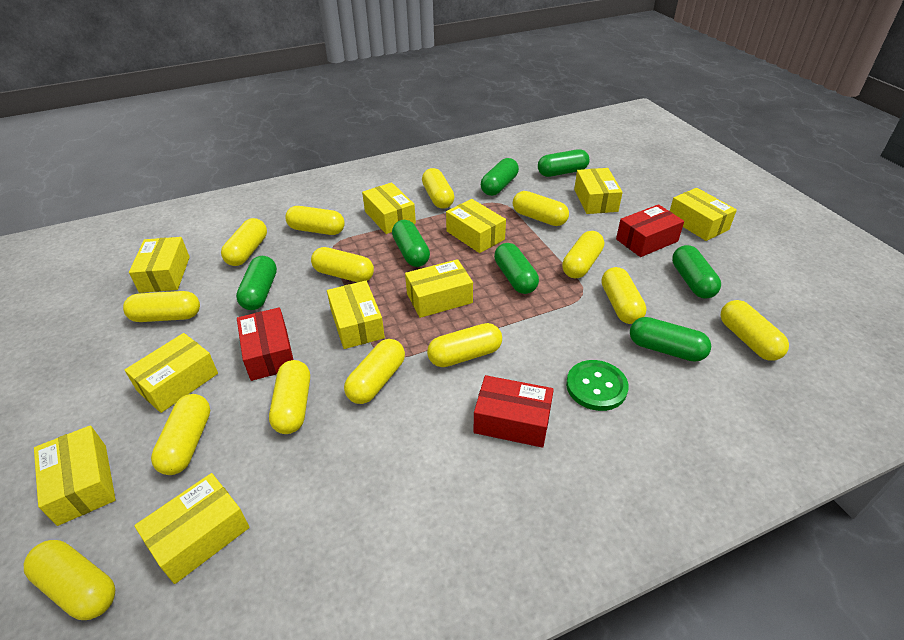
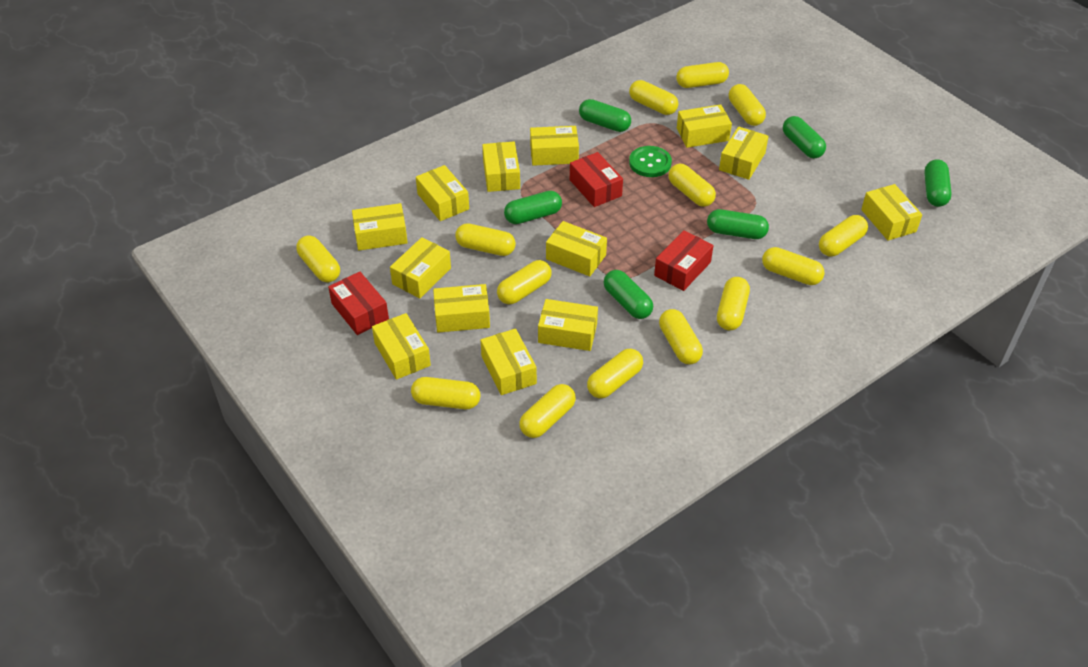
green capsule: [236,256,277,310] [392,220,430,267] [481,158,519,196] [494,243,539,294] [538,149,589,177] [630,317,711,362] [672,245,721,299] = 7 -> [504,191,562,224] [579,99,631,132] [604,270,653,319] [707,209,769,239] [783,116,826,159] [924,159,952,207] = 6
yellow box: [34,425,116,526] [125,333,218,413] [129,237,190,293] [134,473,250,584] [327,281,385,349] [362,182,416,234] [405,259,473,318] [446,199,506,253] [574,168,623,214] [670,188,737,241] = 10 -> [352,203,408,251] [372,313,431,380] [390,237,451,298] [416,165,469,221] [433,284,490,333] [481,329,537,395] [482,142,520,192] [530,126,579,166] [538,299,598,351] [546,221,607,277] [677,104,732,148] [719,126,769,180] [861,184,922,241] = 13

